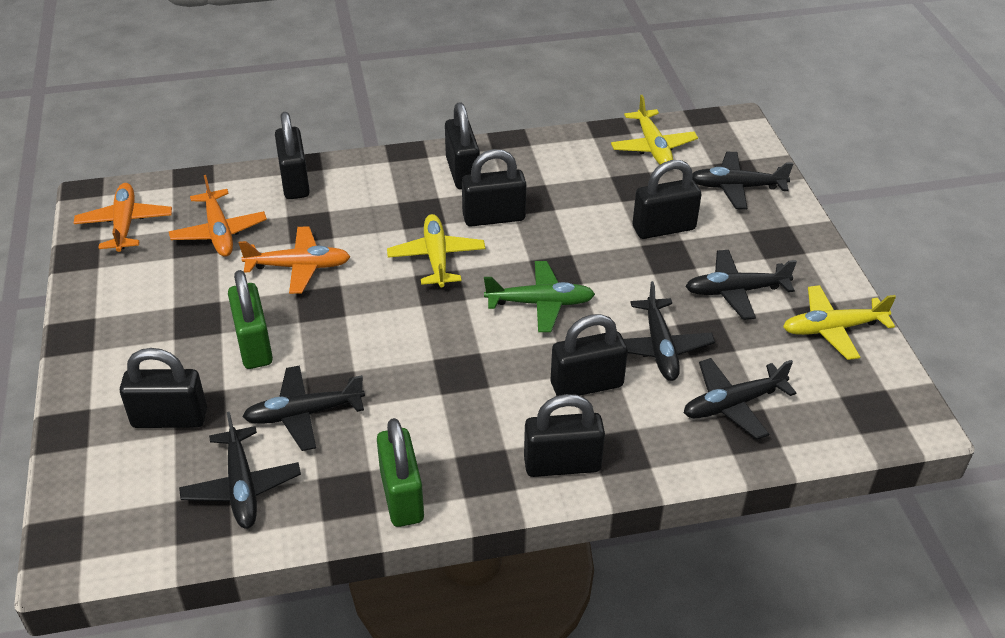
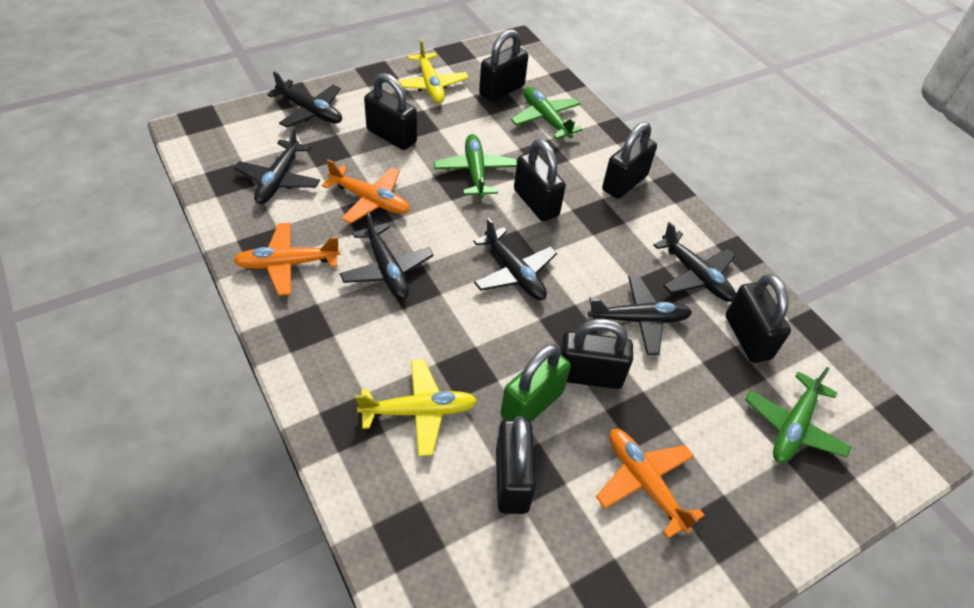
green padlock: [228,270,273,369] [377,418,424,527] = 2 -> [500,344,571,422] = 1
green plane: [484,261,595,332] = 1 -> [434,134,517,198] [511,87,583,139] [745,367,851,463] = 3
yellow plane: [387,214,485,287] [611,95,698,165] [783,285,896,360] = 3 -> [355,359,477,456] [398,39,469,104] = 2

